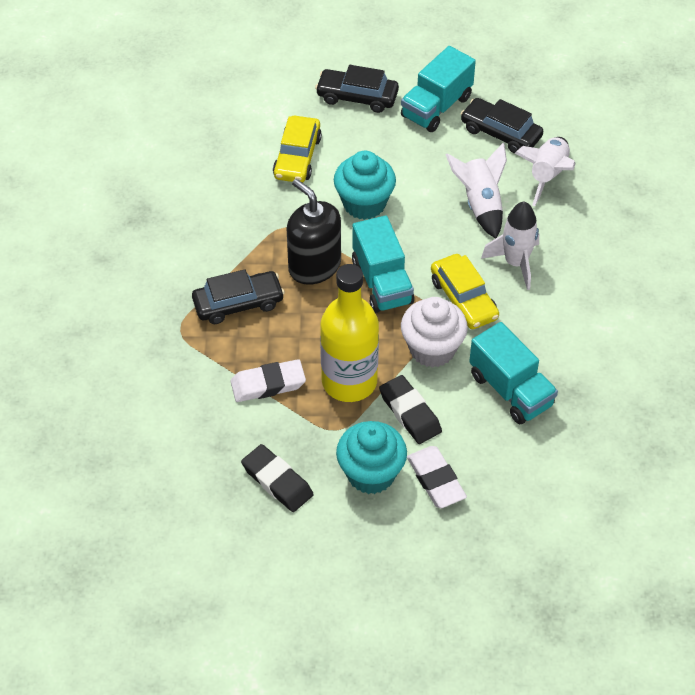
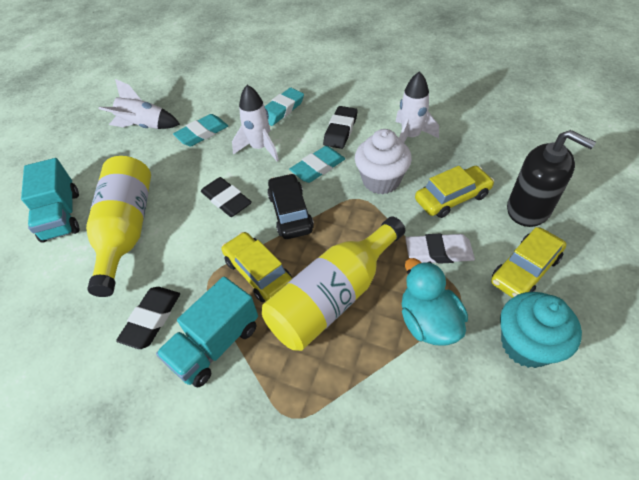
black car: [192,269,285,324] [315,65,399,113] [460,98,543,154] = 3 -> [267,173,314,239] = 1
black eraser: [241,444,314,512] [379,375,442,444] = 2 -> [116,287,180,349] [201,177,252,217] [323,106,358,149] = 3
turquoise cupcake: [334,151,396,220] [336,421,407,494] = 2 -> [500,292,582,368] = 1
turquoise duck: none = 0 -> [402,258,468,346] = 1
turquoise eraser: none = 0 -> [173,114,228,147] [264,88,304,126] [289,146,345,183] = 3
turquoise truck: [352,215,414,313] [401,46,476,132] [469,322,558,425] = 3 -> [21,158,80,242] [156,276,258,388] = 2
white eraser: [230,359,306,402] [407,446,467,508] = 2 -> [405,234,475,264] = 1
yellow bottle: [320,264,379,402] = 1 -> [86,156,151,297] [262,216,405,351] = 2
yellow car: [273,116,322,183] [431,254,499,329] = 2 -> [222,232,293,302] [415,166,494,218] [491,227,566,298] = 3

